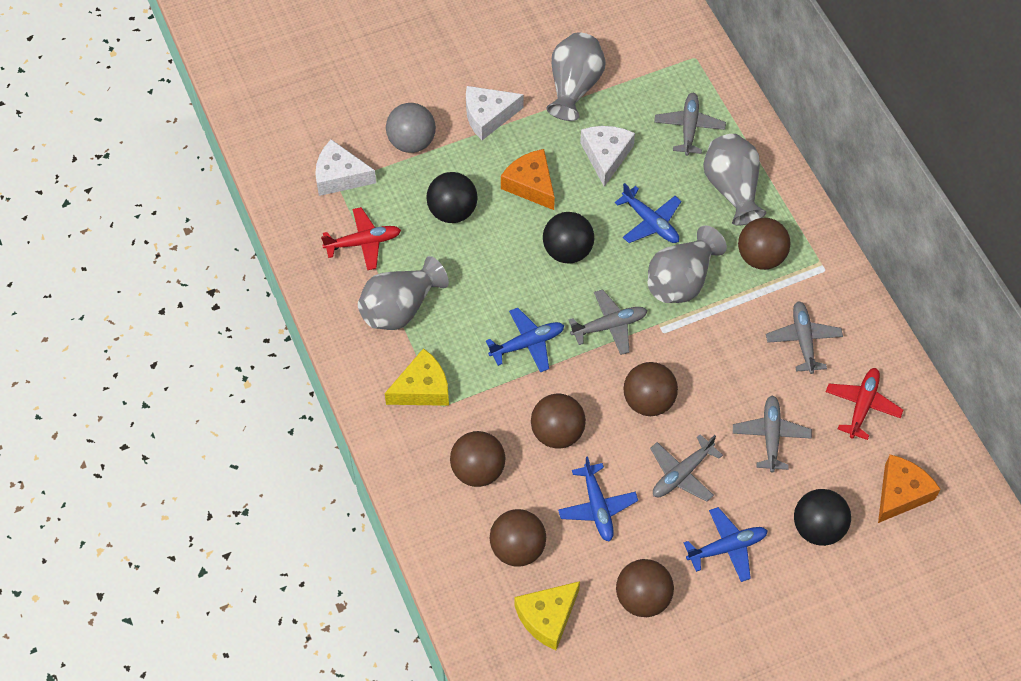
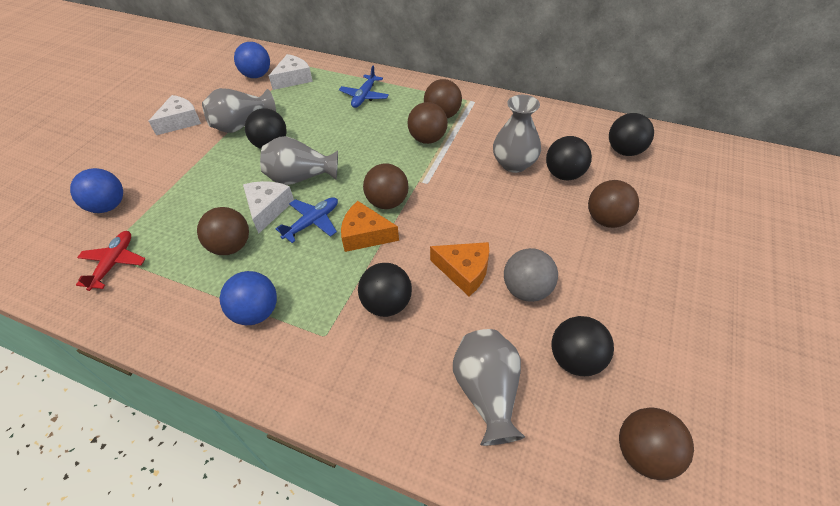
black ball: [426,172,478,223] [543,212,594,264] [794,489,851,546] = 3 -> [245,108,287,149] [358,263,412,317] [546,136,592,180] [551,316,614,376] [609,113,654,156] = 5
blue ball: none = 0 -> [70,168,123,213] [220,271,277,325] [234,42,270,78] = 3
blue plane: [486,308,564,372] [558,456,638,542] [615,183,681,243] [684,507,768,582] = 4 -> [276,197,338,243] [339,66,389,108] = 2
grey plane: [568,289,648,355] [650,434,723,502] [654,93,726,156] [733,395,812,473] [766,301,843,374] = 5 -> none = 0
red plane: [321,207,401,270] [826,368,903,440] = 2 -> [76,231,145,291] = 1
yellow cheese: [385,348,449,406] [515,581,580,650] = 2 -> none = 0

